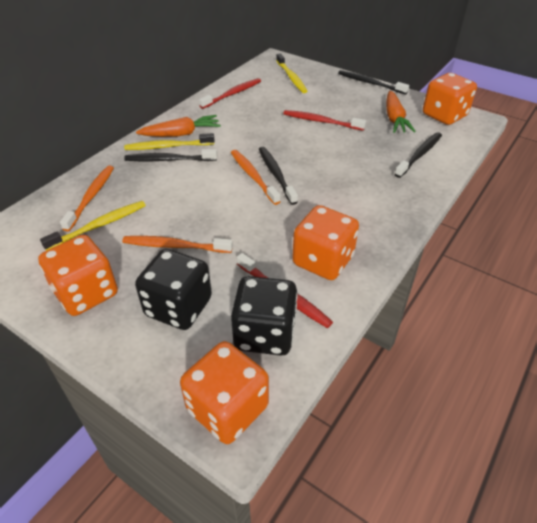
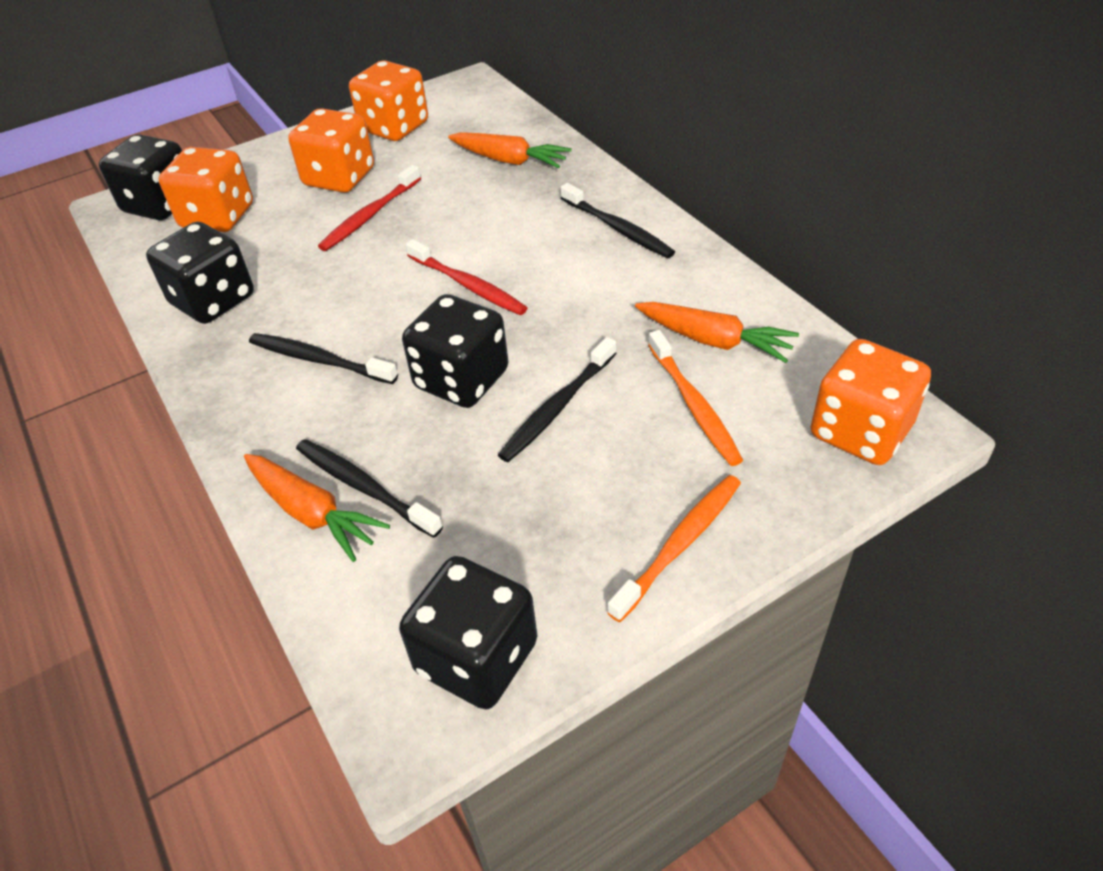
black dice: [135,249,212,330] [231,276,298,356] = 2 -> [99,134,182,220] [146,222,254,324] [399,556,537,710] [402,294,509,408] = 4
orange carrot: [136,115,221,137] [386,91,416,133] = 2 -> [244,454,390,562] [448,132,572,168] [635,302,799,363] = 3
orange toothbrush: [60,166,114,231] [122,236,233,253] [231,150,281,205] = 3 -> [607,475,741,622] [648,330,743,466] = 2
red toothbrush: [199,78,261,109] [237,253,333,328] [283,110,366,131] = 3 -> [318,165,421,251] [405,239,528,315] = 2
yellow toothbrush: [40,201,146,251] [124,133,215,150] [276,54,307,93] = 3 -> none = 0

